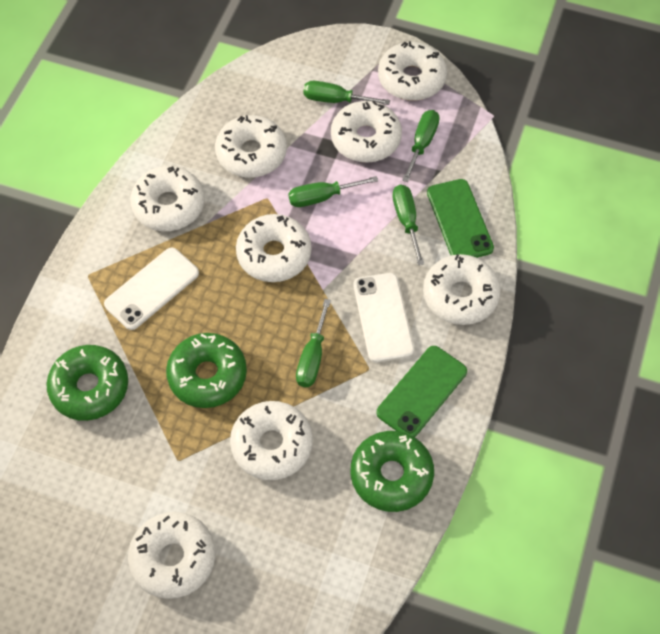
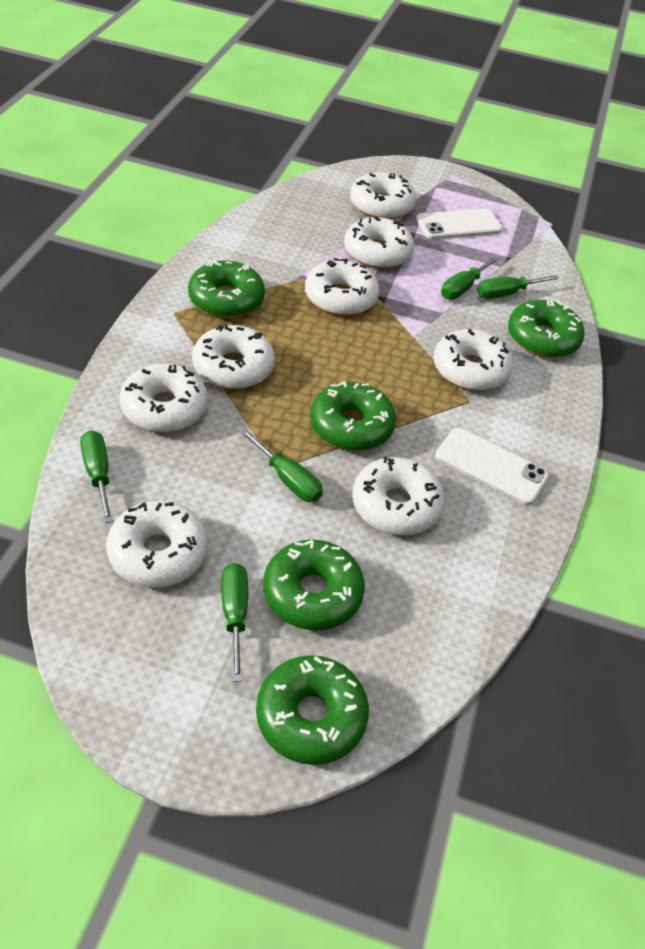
green donut: [46,345,128,421] [166,333,247,408] [351,431,434,512] = 3 -> [188,260,265,318] [256,655,369,765] [263,540,365,630] [310,381,396,451] [508,300,585,358] = 5
green phone: [376,346,467,437] [427,179,494,258] = 2 -> none = 0

